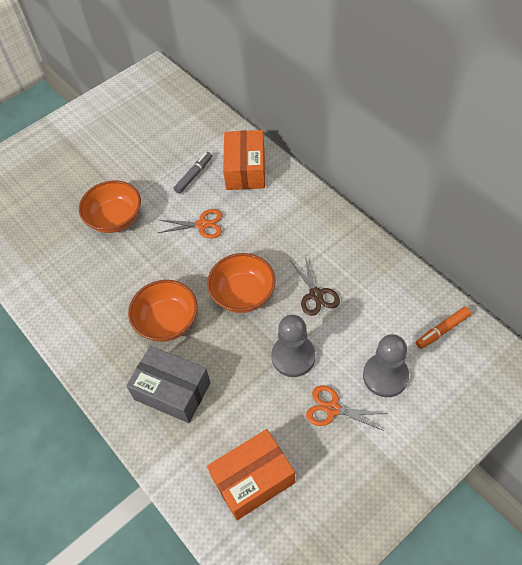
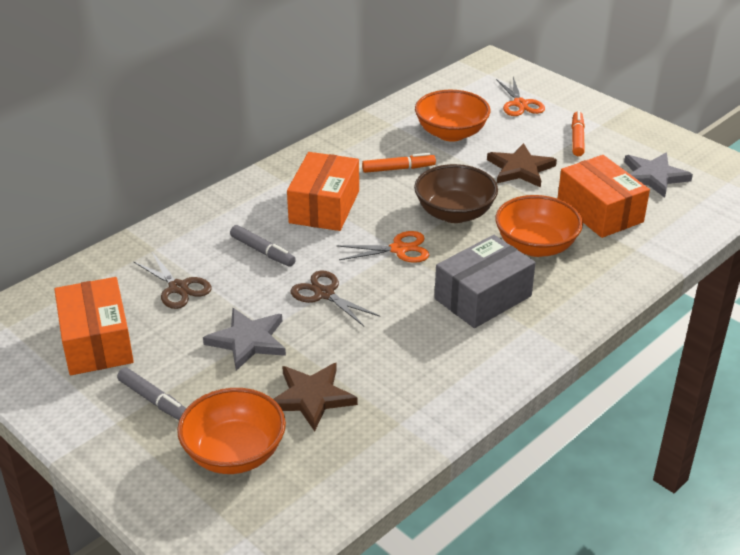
brown bowl: none = 0 -> [414,164,498,223] = 1
brown scissors: [291,256,340,316] = 1 -> [133,252,212,309] [290,270,380,326] = 2
brown star: none = 0 -> [273,363,358,432] [487,143,557,188] = 2
grey marker: [174,152,212,194] = 1 -> [117,367,186,420] [230,225,296,267] = 2
grey pawn: [271,315,316,377] [363,334,409,397] = 2 -> none = 0
grey star: none = 0 -> [203,308,286,371] [624,153,693,198] = 2
orange box: [207,429,295,520] [223,130,265,190] = 2 -> [54,277,134,375] [287,152,359,231] [557,155,650,238] = 3
orange marker: [416,307,471,349] = 1 -> [362,153,436,173] [572,111,585,156] = 2

